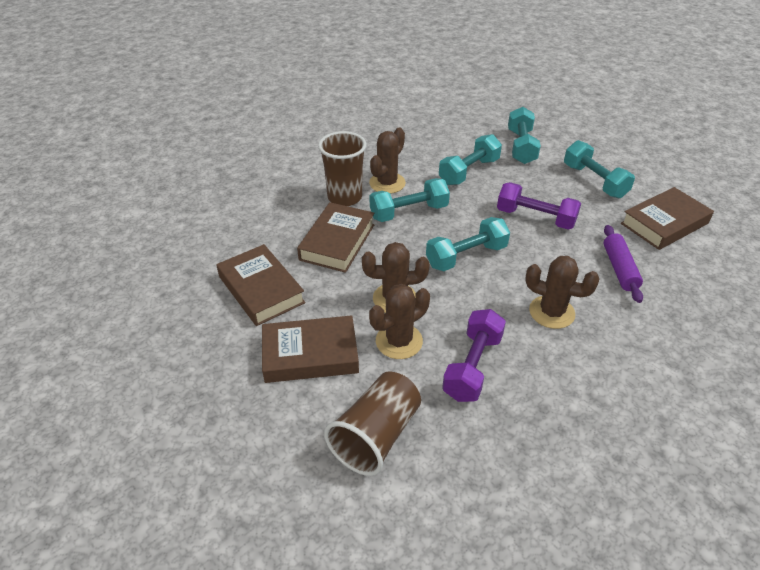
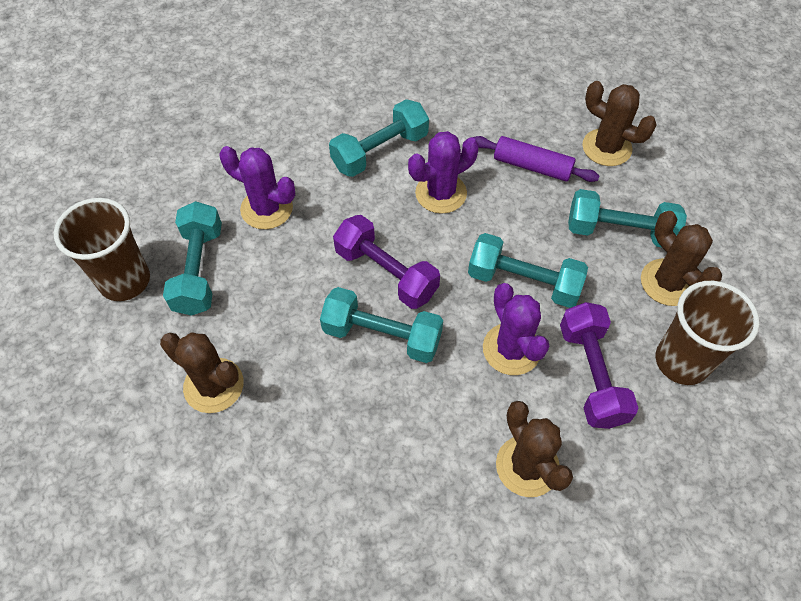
brown book: [216,244,305,326] [262,315,359,383] [297,202,374,273] [621,187,714,250] = 4 -> none = 0
purple cactus: none = 0 -> [219,146,295,229] [408,131,479,214] [483,283,550,375] = 3

